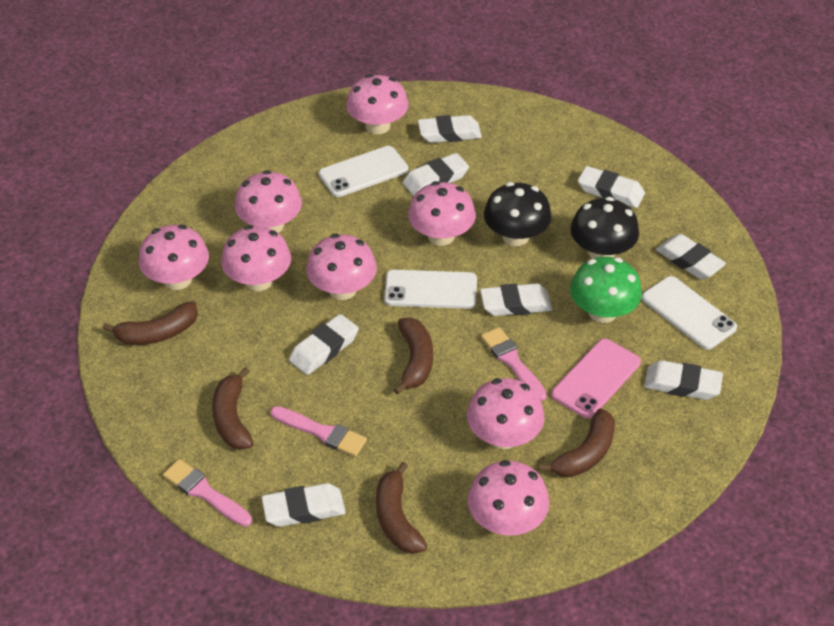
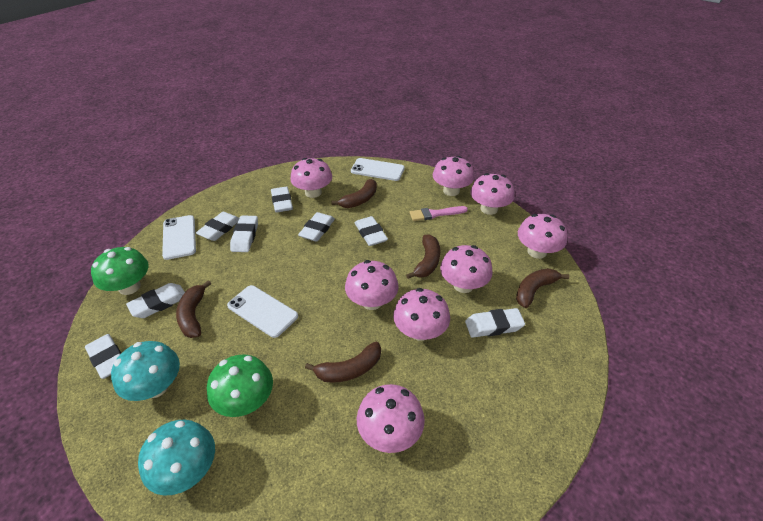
black mushroom: [484,182,552,246] [570,197,639,259] = 2 -> none = 0
green mushroom: [570,257,642,323] = 1 -> [91,247,149,295] [207,354,273,417] = 2
pink brush: [163,459,252,527] [270,406,367,457] [481,327,547,401] = 3 -> [410,206,468,221] = 1
pink phone: [551,339,641,419] = 1 -> none = 0
turquoise mushroom: none = 0 -> [111,341,180,401] [138,420,215,496] = 2

